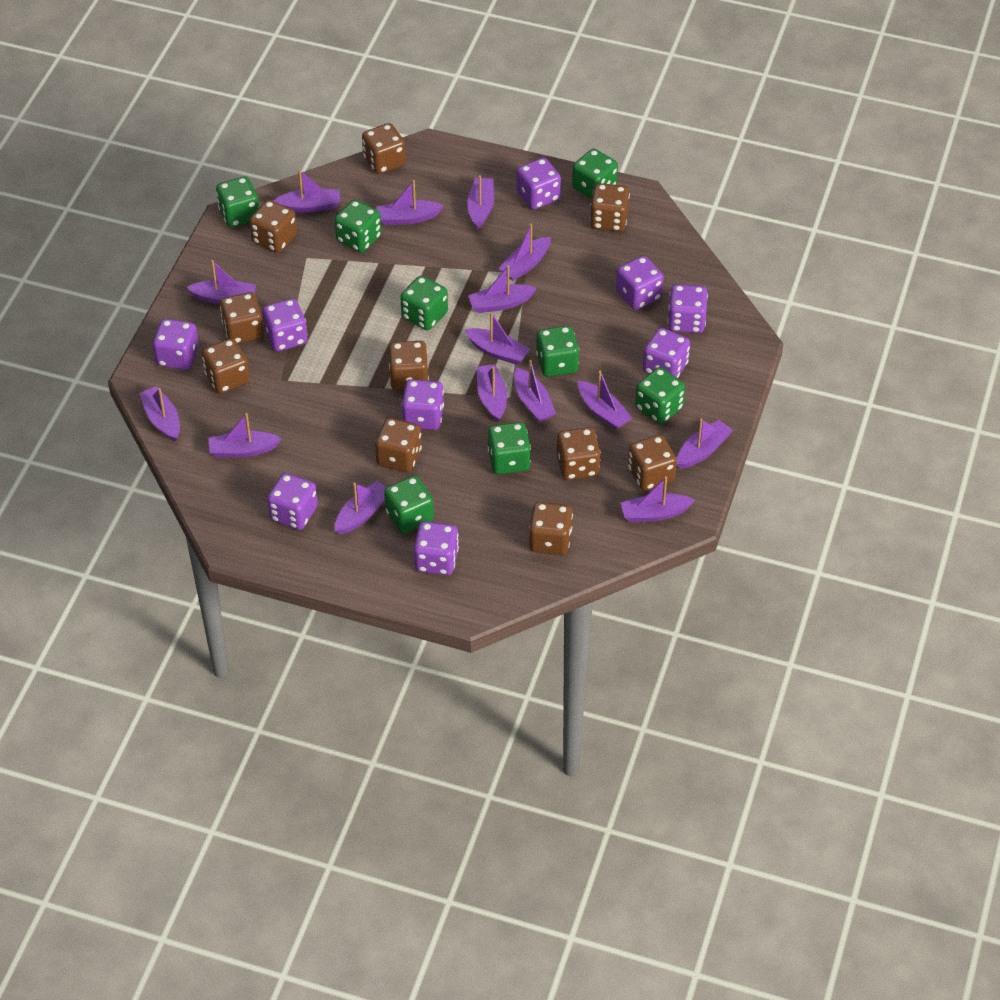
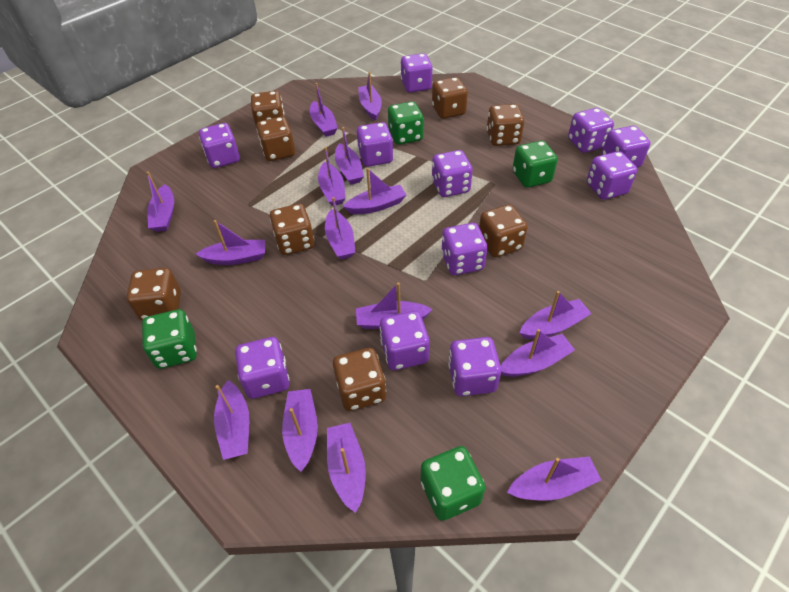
brown dice: [202,338,250,393] [220,292,264,344] [250,200,297,253] [362,123,406,174] [375,418,422,472] [389,341,429,390] [529,502,573,555] [557,427,601,480] [590,183,630,232] [628,435,677,491] = 10 -> [126,268,181,321] [251,91,285,129] [256,117,295,161] [270,204,314,255] [333,348,386,411] [432,77,468,119] [479,204,528,257] [487,104,524,146] = 8
green dice: [216,176,259,228] [335,199,381,253] [384,475,434,534] [400,275,448,330] [488,422,531,474] [536,325,579,377] [572,149,618,199] [635,367,685,424] = 8 -> [142,309,197,369] [388,101,424,145] [421,446,485,521] [513,141,558,188] = 4
purple dice: [153,319,199,370] [262,298,307,351] [267,473,318,530] [402,379,444,430] [414,521,459,575] [516,158,561,210] [616,256,664,310] [643,328,690,378] [668,284,708,333] = 9 -> [199,123,240,168] [235,337,289,399] [357,122,393,167] [380,311,430,370] [401,53,433,92] [432,150,473,197] [441,223,488,275] [448,337,501,396] [568,108,614,153] [587,151,637,200] [602,126,651,167] = 11

